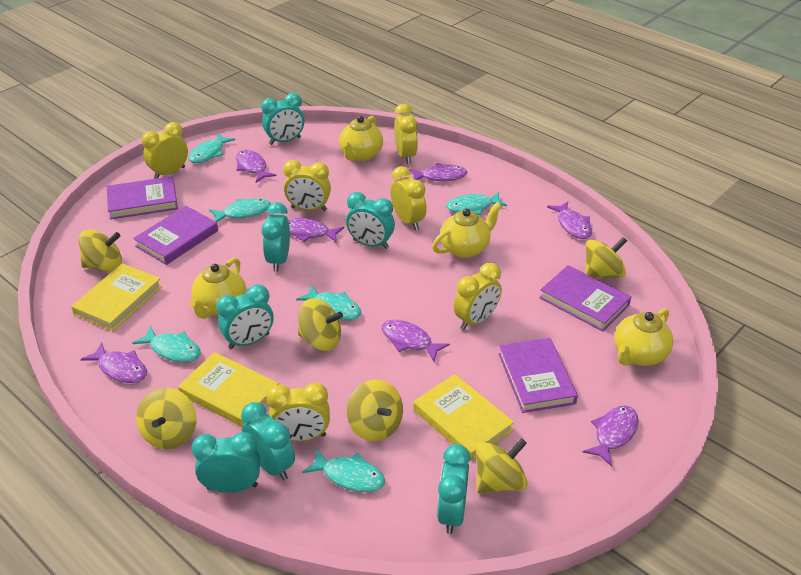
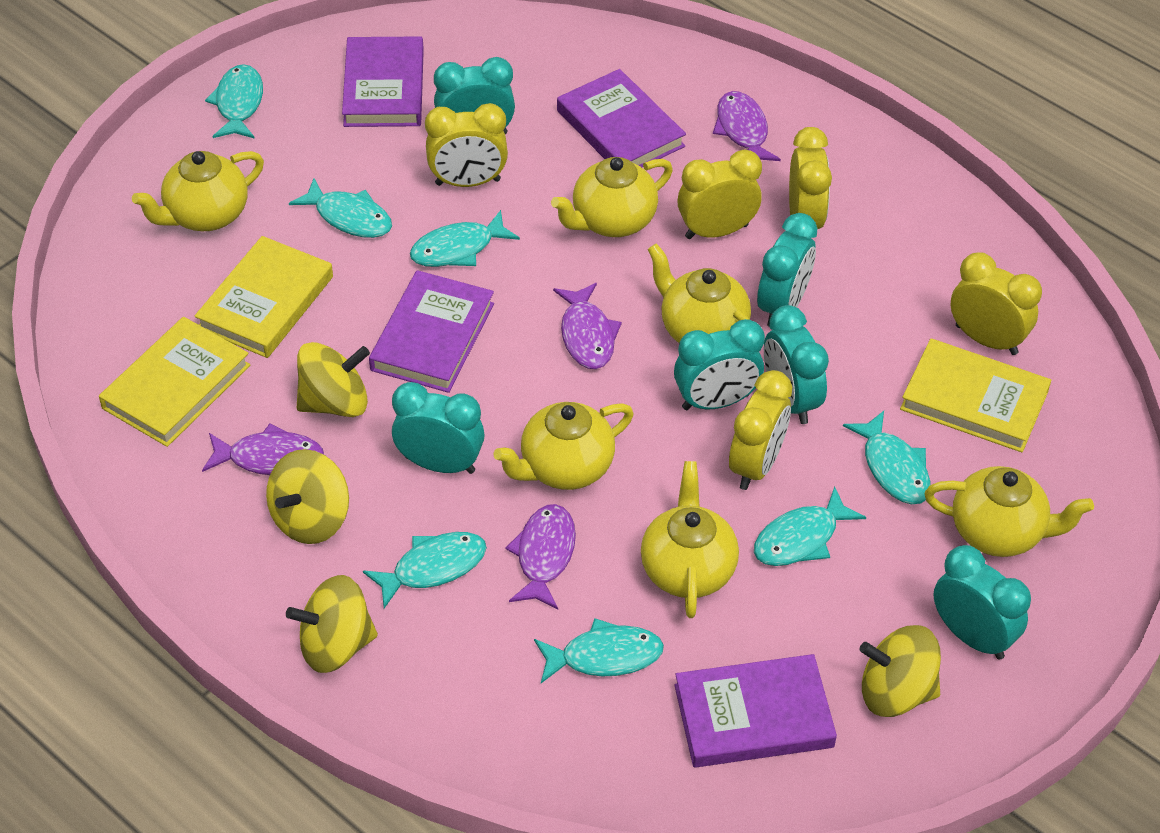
purple fish: [81,342,147,383] [236,150,277,183] [288,218,344,243] [382,320,450,361] [409,163,467,181] [547,201,592,239] [582,406,639,467] = 7 -> [202,423,324,475] [506,504,576,609] [553,283,622,369] [713,91,781,161] = 4
turquoise clock: [191,432,260,493] [216,285,274,349] [241,402,295,480] [261,93,304,145] [262,202,290,272] [346,192,395,249] [437,444,471,534] = 7 -> [392,382,484,474] [434,57,515,134] [674,319,765,410] [757,213,817,326] [764,305,829,424] [933,545,1031,660] = 6
turquoise fish: [132,326,201,362] [188,133,235,163] [209,198,271,222] [296,284,361,320] [302,449,385,492] [446,192,507,215] = 6 -> [205,64,263,139] [289,178,392,238] [363,532,487,608] [410,210,520,267] [534,618,664,683] [754,486,866,566] [843,411,931,504] = 7
yellow clock: [142,122,188,179] [266,382,330,442] [283,160,331,211] [390,166,427,230] [394,104,418,164] [454,263,502,330] = 6 -> [425,103,508,187] [678,150,762,239] [729,370,792,490] [789,127,832,229] [950,252,1042,355] = 5
yellow spinning top: [78,229,122,272] [136,388,197,449] [298,298,343,351] [347,380,403,441] [476,438,528,493] [585,237,627,279] = 6 -> [266,449,349,544] [286,575,378,673] [297,342,370,417] [860,625,941,717] = 4
yellow teapot: [189,258,246,319] [339,116,383,161] [432,202,502,258] [615,308,673,366] = 4 -> [132,151,264,231] [493,402,634,490] [551,157,673,237] [641,461,739,618] [647,243,751,343] [925,466,1094,557] = 6

